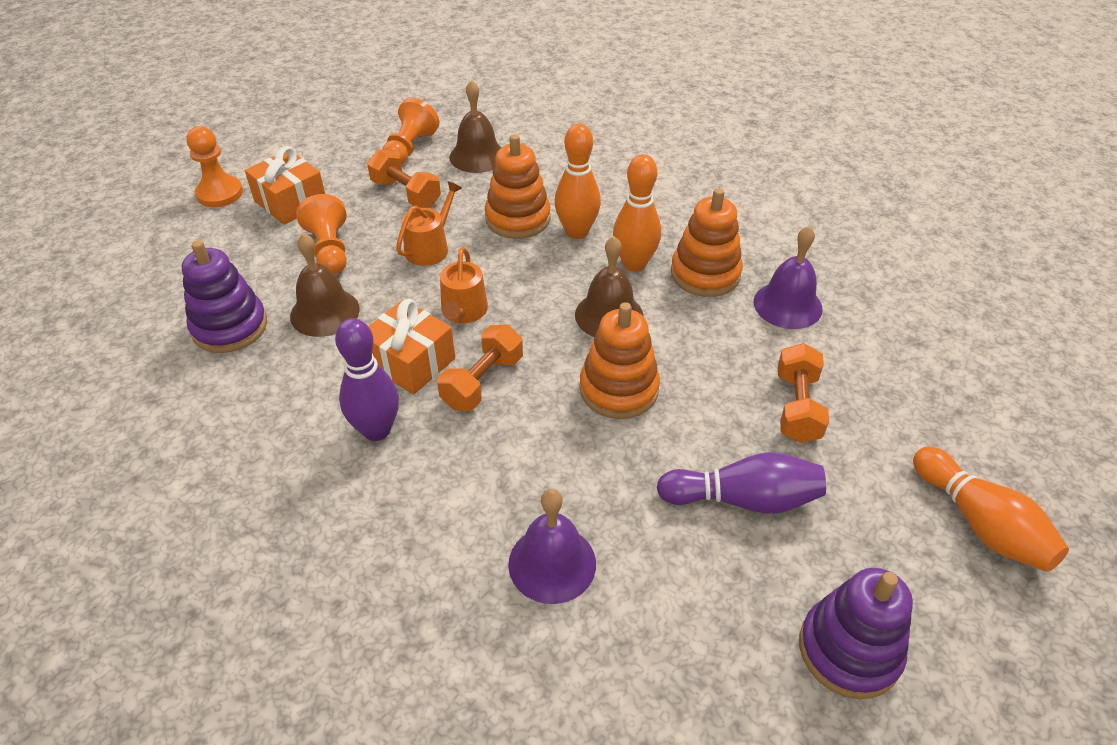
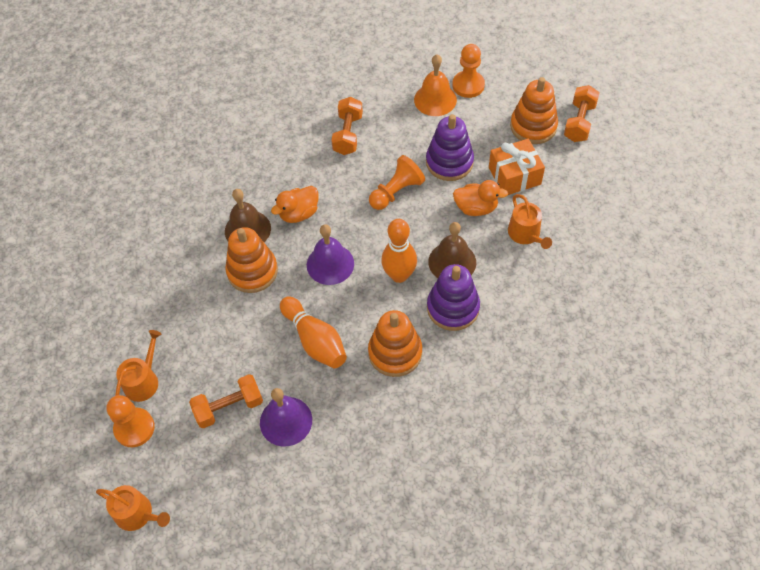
brown bell: [290,233,360,337] [449,80,502,173] [575,236,643,337] = 3 -> [225,189,271,242] [428,222,476,278] = 2
orange bell: none = 0 -> [414,54,457,116] = 1
orange bowling pin: [554,124,601,239] [613,154,661,272] [913,447,1069,572] = 3 -> [280,296,347,368] [381,219,417,283] = 2
orange duck: none = 0 -> [271,186,318,223] [453,180,508,216] = 2
orange gift: [245,146,325,225] [368,299,455,395] = 2 -> [489,139,545,195] = 1
orange watering can: [396,181,462,266] [440,247,488,323] = 2 -> [96,485,170,531] [115,330,162,402] [508,194,552,249] = 3
purple bowling pin: [335,318,399,441] [657,452,826,514] = 2 -> none = 0

